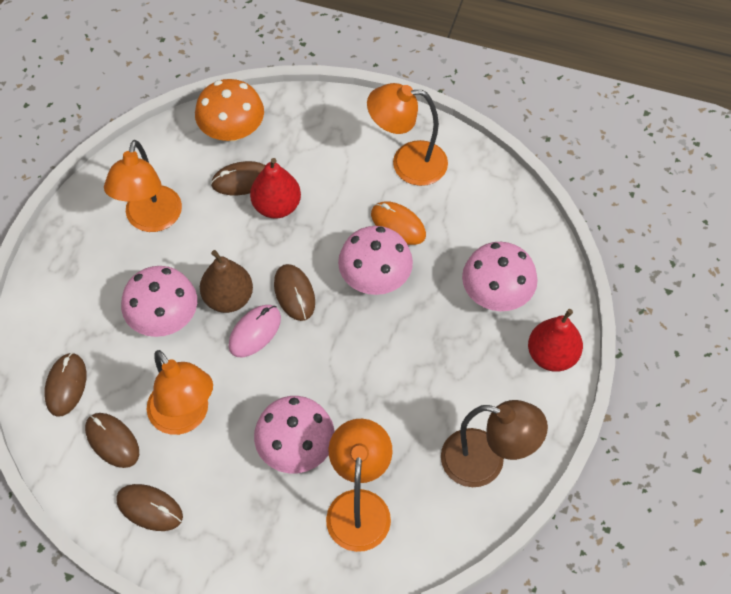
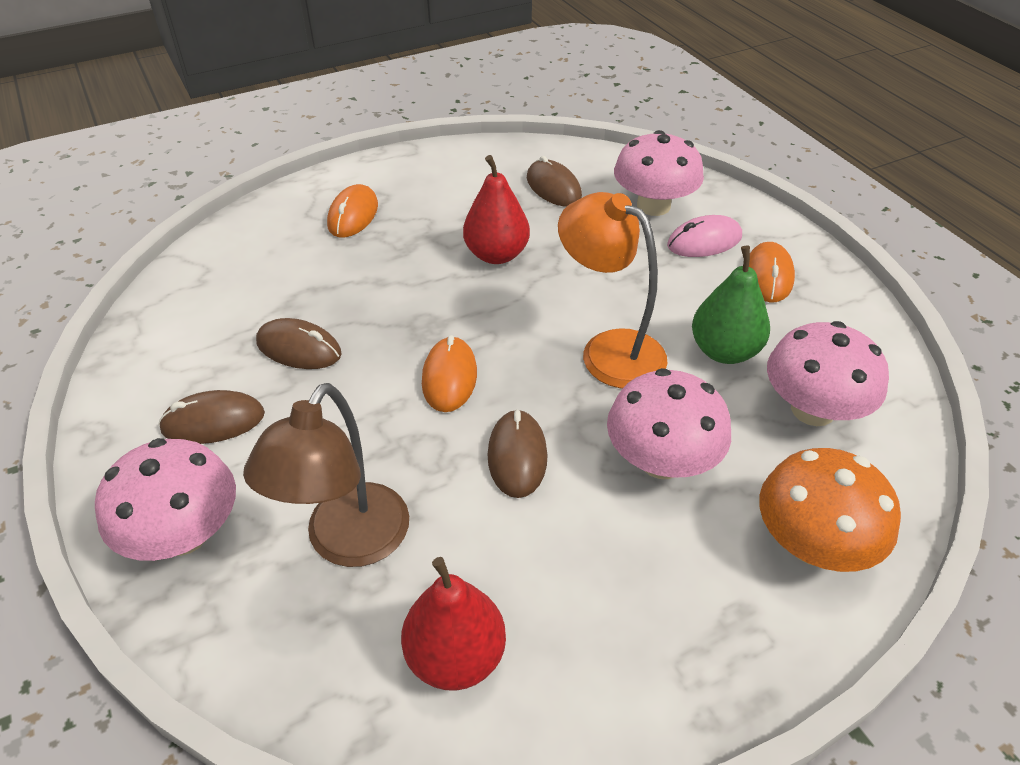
brown mouse: [44,353,86,417] [85,413,139,468] [116,484,183,531] [211,161,266,195] [274,264,315,321] = 5 -> [158,390,265,444] [256,318,342,369] [488,409,548,498] [527,156,582,207] = 4
brown pear: [200,250,253,313] = 1 -> none = 0
green pear: none = 0 -> [692,245,770,364] = 1
orange lamp: [104,140,182,232] [147,350,213,435] [326,419,393,552] [367,83,448,186] = 4 -> [558,192,668,389] = 1
orange mouse: [371,201,426,245] = 1 -> [327,184,378,238] [422,335,477,412] [749,242,795,303] = 3

